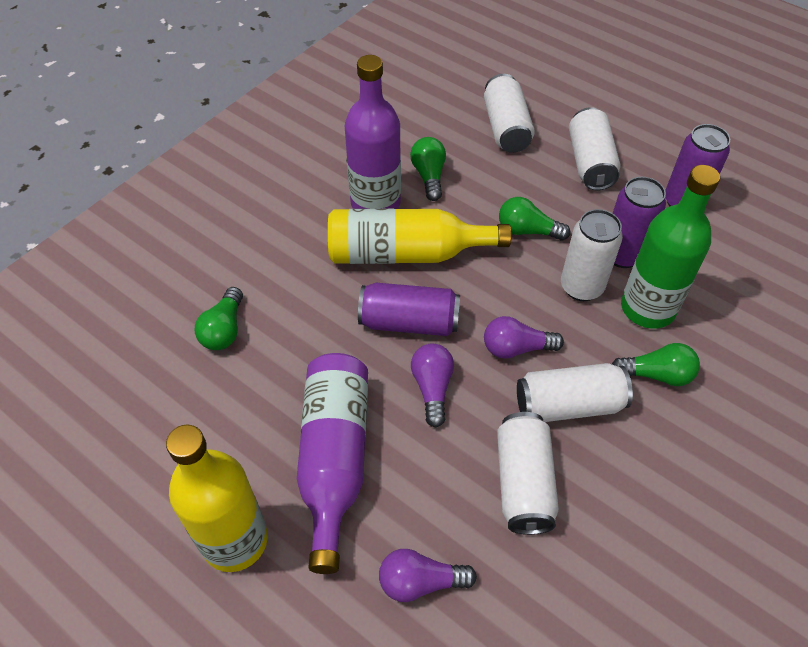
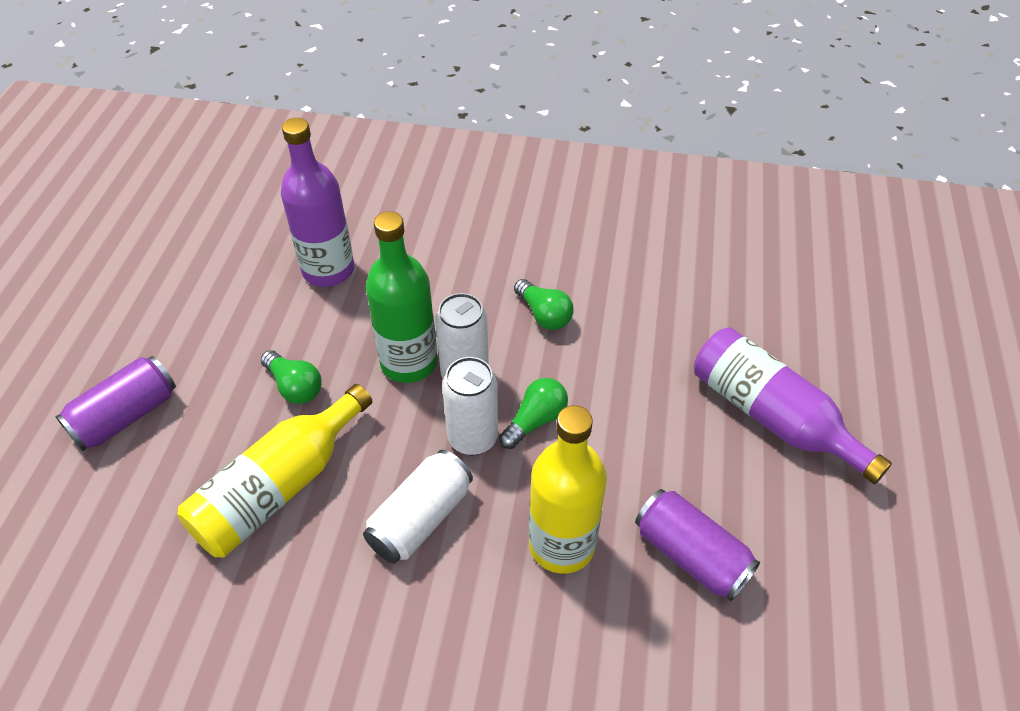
green light bulb: [195,287,243,350] [410,137,446,201] [499,197,570,241] [612,343,700,386] = 4 -> [261,350,321,404] [499,378,568,449] [514,279,574,330] = 3
purple can: [358,283,460,336] [613,177,666,268] [665,124,730,207] = 3 -> [55,356,176,451] [635,489,760,601] = 2
purple light bulb: [379,549,477,602] [411,343,454,428] [484,316,564,359] = 3 -> none = 0
white can: [484,74,535,153] [497,412,559,535] [517,363,633,422] [561,209,623,301] [569,107,620,190] = 5 -> [363,450,473,564] [435,293,489,379] [442,357,498,456] = 3

